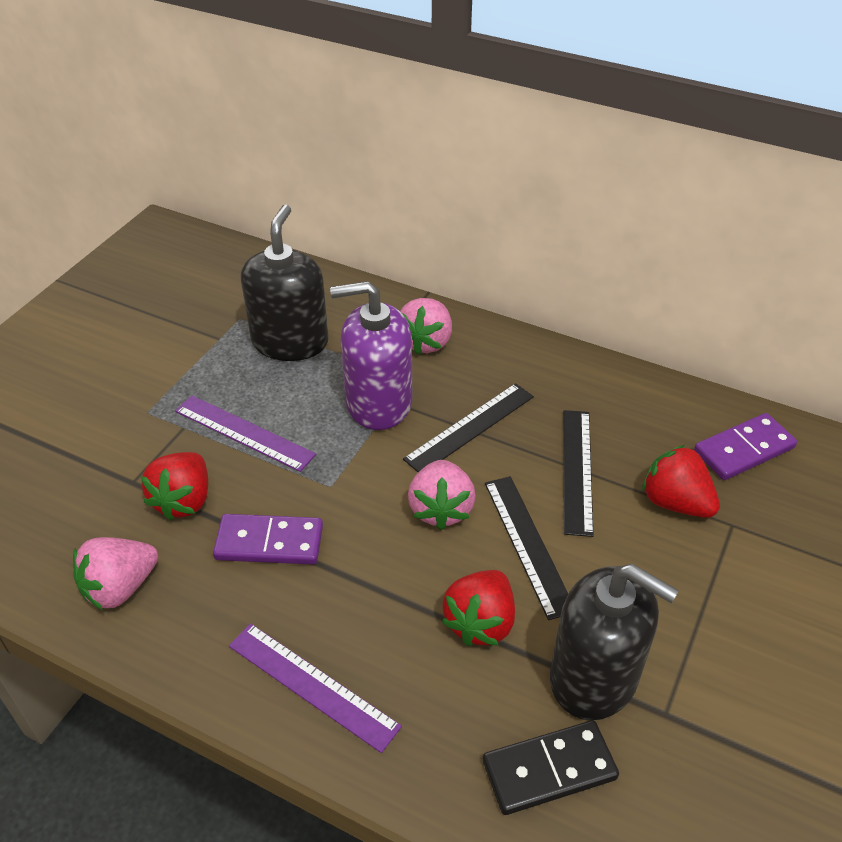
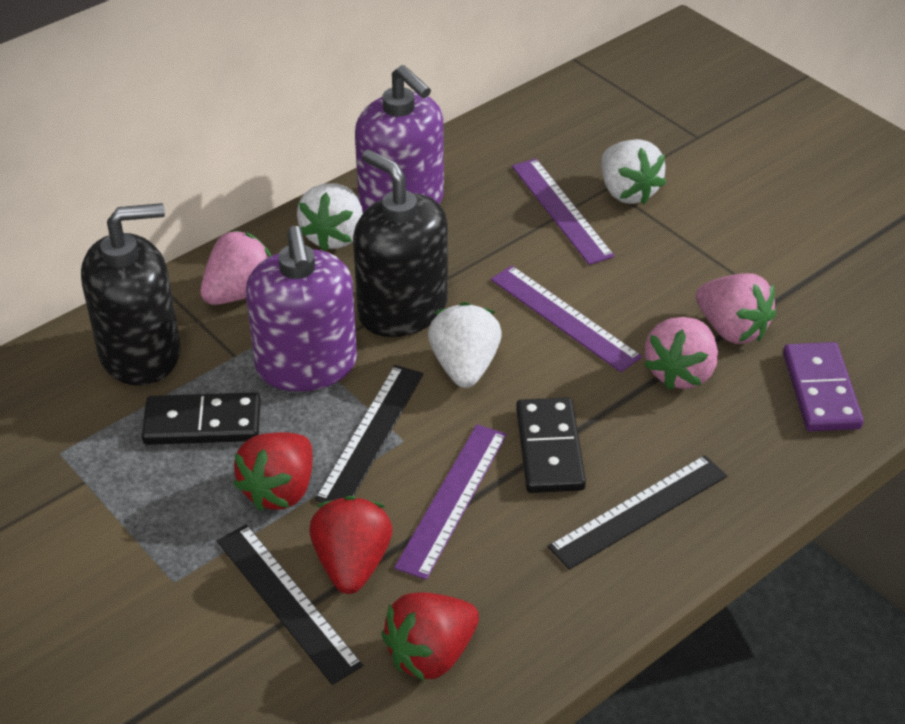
black domino: [483,720,619,815] = 1 -> [142,392,261,445] [516,397,586,493] = 2
purple domino: [213,514,323,565] [694,413,797,480] = 2 -> [783,342,864,431] = 1
purple ruler: [175,395,316,472] [229,623,402,753] = 2 -> [394,424,507,580] [491,266,642,372] [512,159,615,265] = 3
purple soap dispenser: [330,281,412,430] = 1 -> [246,226,357,392] [355,65,444,213] = 2
white strawberry: none = 0 -> [297,183,363,251] [428,302,502,388] [601,139,666,205] = 3

